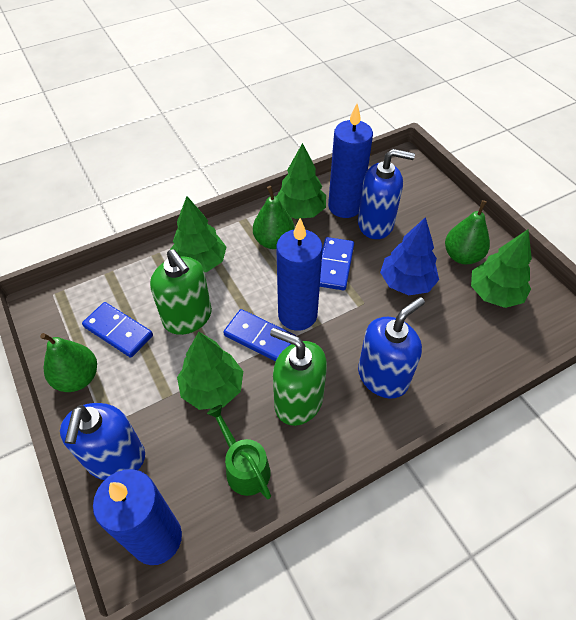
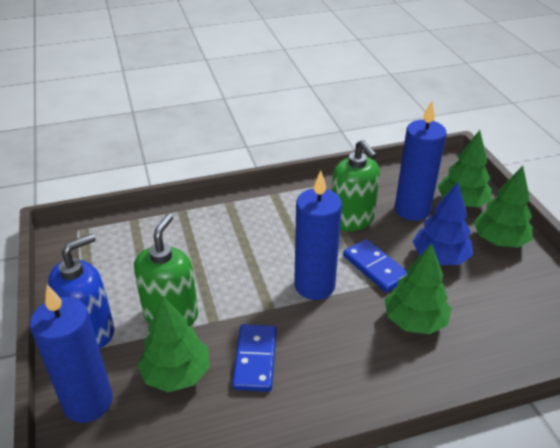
blue domino: [82,302,153,358] [223,309,296,361] [320,237,354,290] = 3 -> [232,324,277,392] [343,239,407,292] = 2
blue soap dispenser: [60,403,145,480] [358,149,415,239] [358,297,425,399] = 3 -> [48,234,114,348] = 1
green pear: [40,333,97,392] [253,186,295,249] [445,200,490,264] = 3 -> none = 0
green watering can: [207,405,271,499] = 1 -> none = 0

